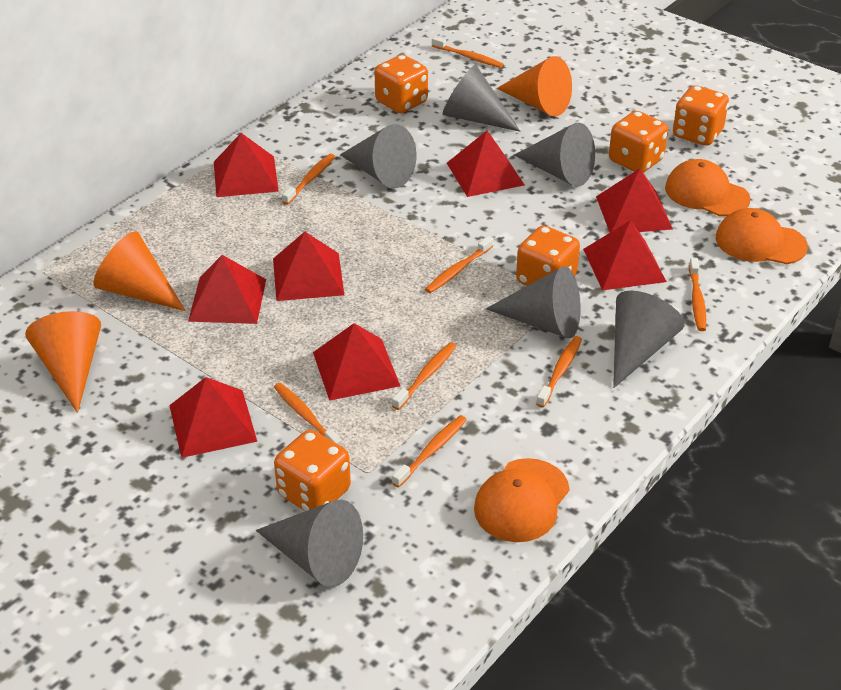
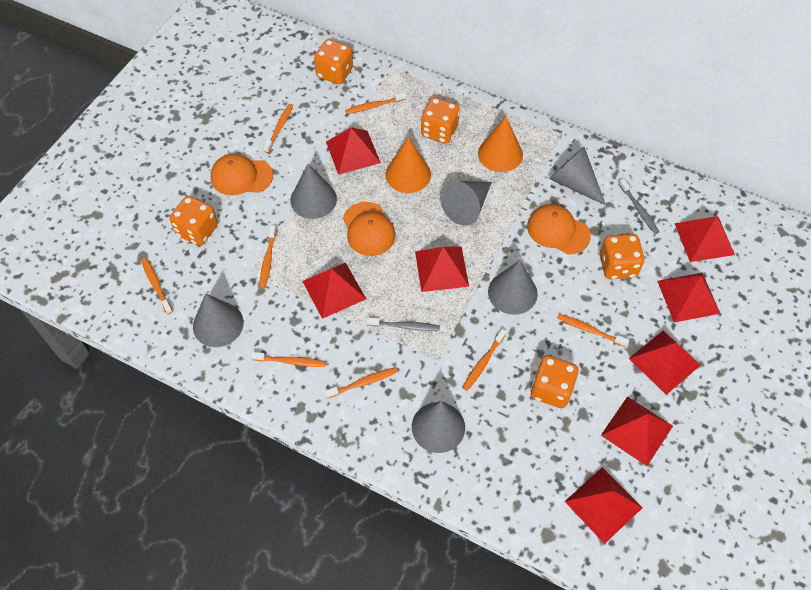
grey toothbrush: none = 0 -> [366,317,440,331] [619,179,659,234] = 2
orange cone: [25,311,101,413] [94,231,186,311] [497,56,572,116] = 3 -> [385,137,431,193] [478,117,523,172] = 2

